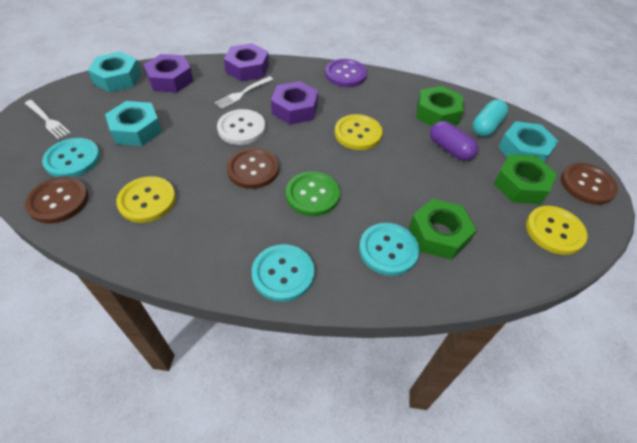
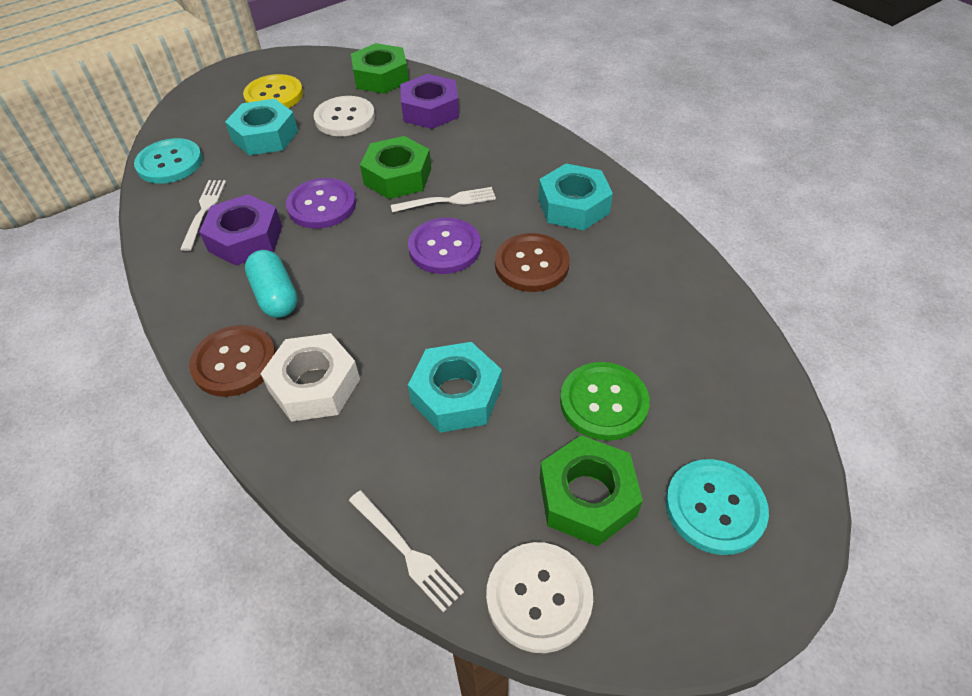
brown button: [25,177,89,223] [227,147,279,189] [561,163,618,205] = 3 -> [189,325,276,397] [495,233,570,292] = 2
purple button: [325,59,367,87] = 1 -> [286,178,356,229] [408,218,481,274] = 2
purple capsule: [430,121,478,161] = 1 -> none = 0
purple nut: [144,54,193,93] [224,43,269,82] [271,81,318,125] = 3 -> [199,194,282,266] [400,74,459,129] = 2
turquoise button: [42,138,100,178] [252,244,314,302] [359,223,419,276] = 3 -> [134,138,203,184] [666,459,769,555] = 2
white button: [217,109,266,145] = 1 -> [314,96,375,136] [486,542,593,653] = 2
white fork: [25,100,70,139] [215,76,274,109] = 2 -> [180,180,226,251] [349,491,464,612] [391,187,496,213] = 3
white nut: none = 0 -> [260,333,360,422] = 1
yellow button: [116,176,176,223] [335,114,382,150] [526,206,587,255] = 3 -> [243,74,303,108] = 1

